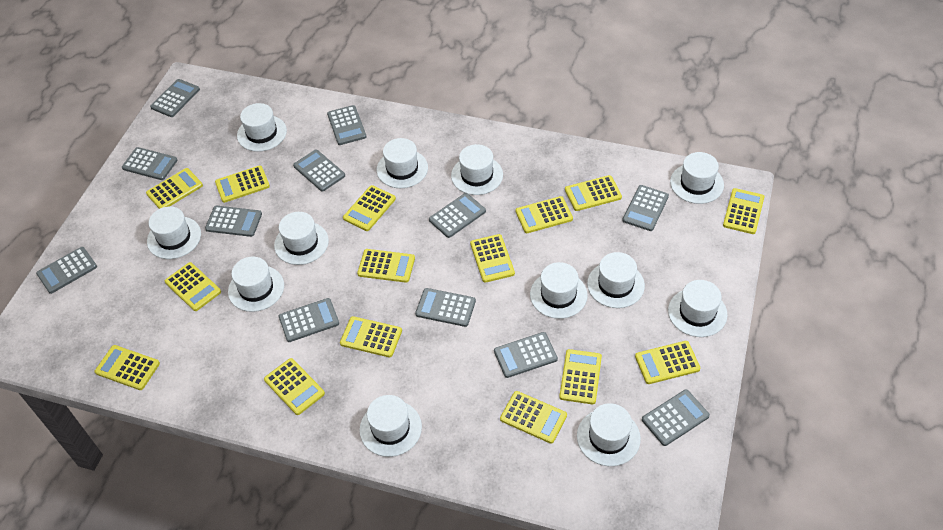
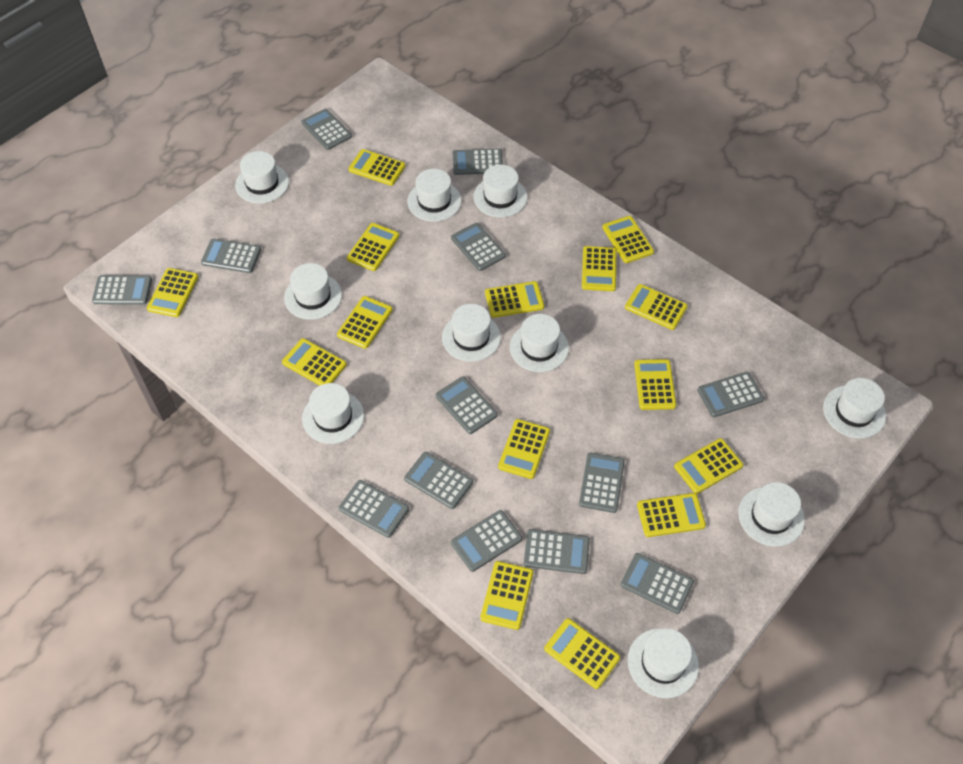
grey calculator: [36,247,97,294] [122,147,178,180] [150,79,200,117] [205,206,262,237] [279,298,339,342] [293,150,345,192] [327,105,366,145] [415,288,476,327] [429,193,486,238] [494,332,558,378] [622,185,669,231] [642,389,710,446] = 12 -> [92,275,152,305] [201,238,261,273] [302,109,352,150] [339,480,409,538] [404,452,473,509] [436,377,498,434] [451,223,506,271] [451,510,522,572] [453,149,503,175] [524,529,590,574] [579,453,625,513] [620,553,694,614] [697,372,764,417] = 13
white hat: [147,206,201,259] [228,257,284,312] [237,103,287,152] [274,212,329,265] [360,395,422,457] [377,138,428,188] [451,144,503,195] [530,262,588,319] [577,403,641,466] [587,252,645,308] [668,280,728,337] [670,152,724,204] = 12 -> [235,151,289,204] [284,263,342,320] [302,383,364,444] [407,169,461,222] [442,304,501,362] [473,164,527,217] [509,314,569,372] [628,628,699,698] [738,482,805,547] [823,378,886,439] = 10

